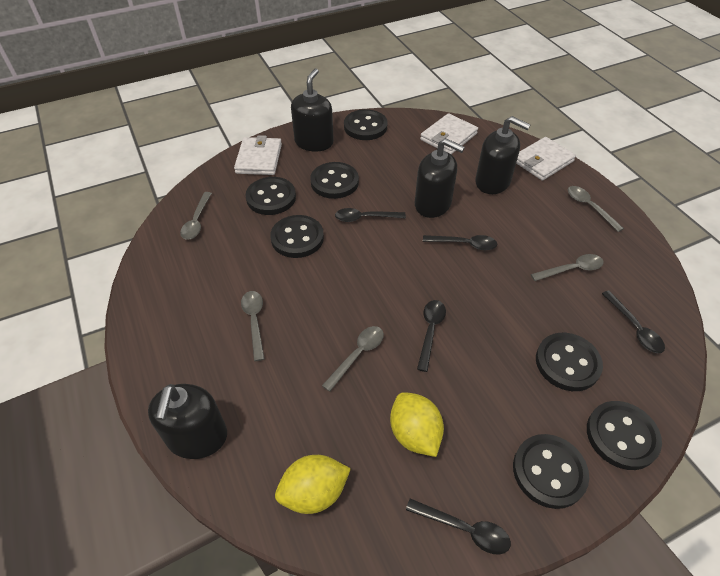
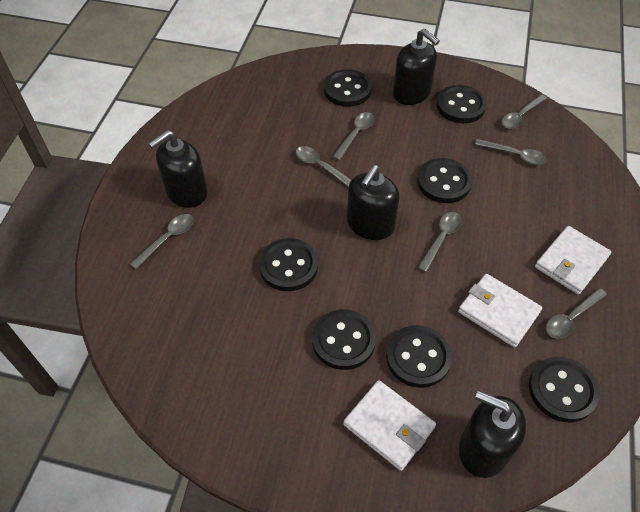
black spoon: [335,208,406,222] [406,499,511,555] [417,300,446,372] [423,235,497,250] [602,291,665,353] = 5 -> none = 0
grey spoon: [180,192,212,240] [241,291,265,361] [322,326,384,392] [531,254,604,281] [568,186,624,232] = 5 -> [130,214,194,269] [296,146,351,187] [333,112,375,160] [418,212,462,272] [475,139,547,165] [501,94,547,129] [546,288,607,339] = 7
yellow lemon: [275,455,351,514] [390,392,444,457] = 2 -> none = 0

